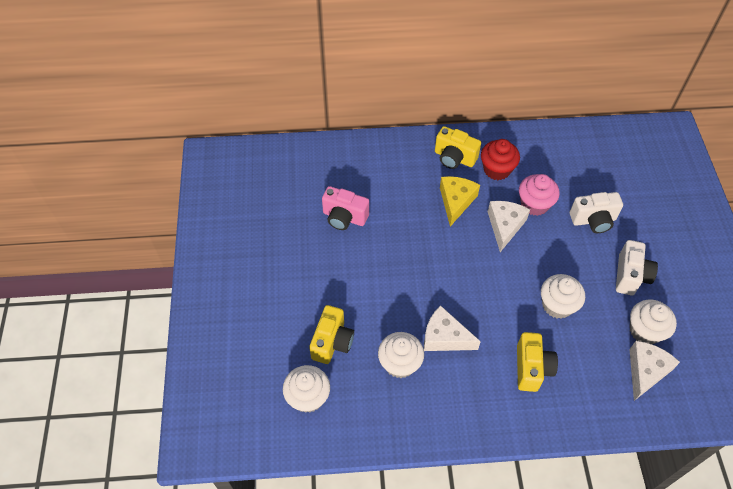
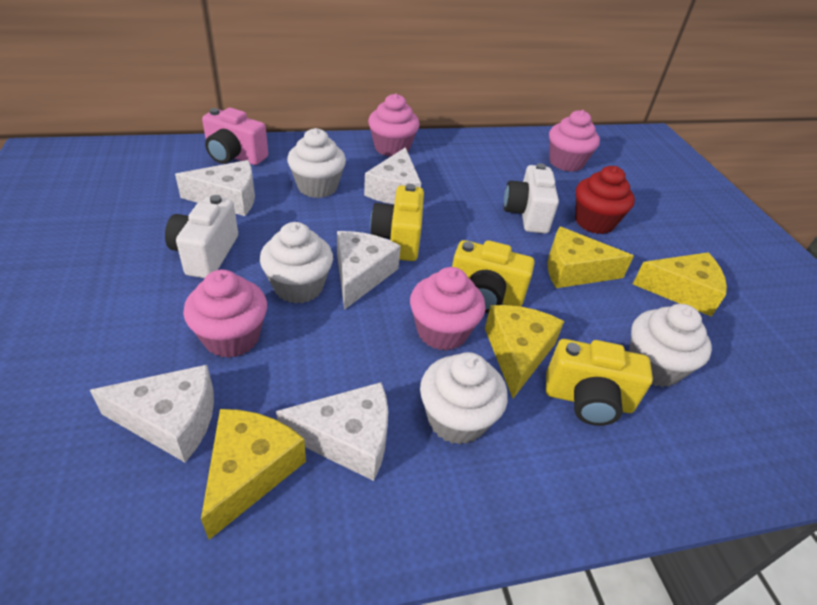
pink cupcake: [519,174,560,216] = 1 -> [183,269,267,358] [368,93,420,157] [410,267,485,351] [549,110,600,172] = 4
white cheese: [424,305,481,351] [488,201,530,252] [629,341,680,401] = 3 -> [90,365,214,463] [175,160,255,216] [276,382,388,481] [337,231,401,310] [364,147,421,204] = 5
yellow cheese: [440,176,480,226] = 1 -> [201,409,306,540] [485,305,564,398] [547,227,634,288] [633,252,727,317] = 4

